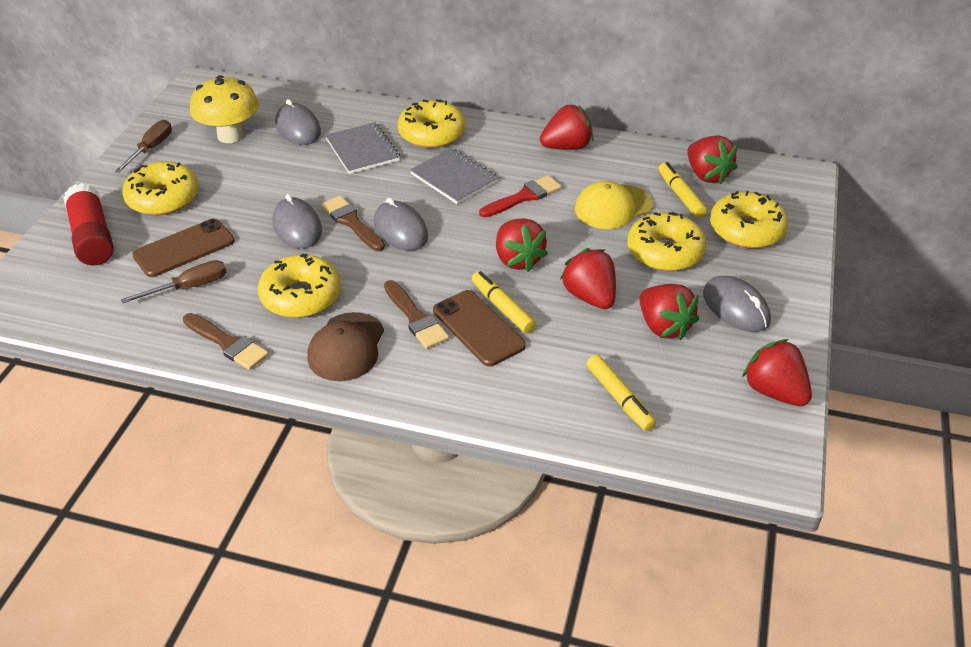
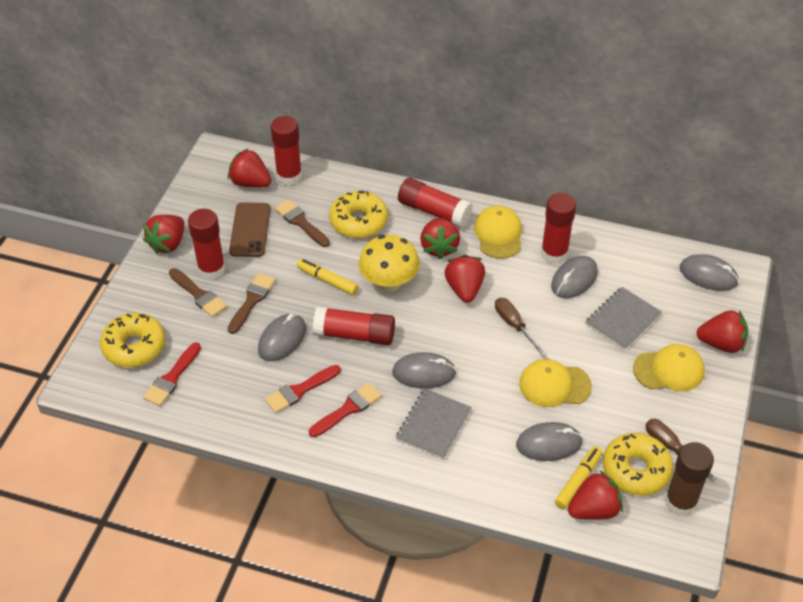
brown cap: [307,312,384,381] = 1 -> none = 0
brown glue stick: none = 0 -> [665,442,714,516] = 1
brown phone: [132,219,234,277] [433,290,526,367] = 2 -> [229,202,270,257] = 1
grey mouse: [273,194,322,249] [275,99,321,145] [374,198,428,251] [703,276,771,332] = 4 -> [258,314,306,361] [392,352,457,389] [516,422,583,461] [551,256,598,298] [680,254,739,291] = 5
red brush: [479,175,562,218] = 1 -> [143,342,201,406] [265,365,341,413] [309,383,382,437] = 3
red glue stick: [64,183,114,266] = 1 -> [188,209,225,280] [271,116,302,185] [313,307,395,345] [398,178,473,227] [541,193,576,264] = 5
yellow cap: [575,181,653,229] = 1 -> [474,205,522,259] [519,359,592,407] [633,344,705,391] = 3
yellow donut: [122,161,199,216] [258,253,341,318] [397,99,465,148] [627,212,707,271] [710,191,788,249] = 5 -> [100,313,165,368] [329,190,388,238] [603,433,673,496] = 3
yellow marker: [472,271,536,333] [587,355,656,431] [658,162,707,218] = 3 -> [297,259,359,295] [555,446,602,509] = 2

